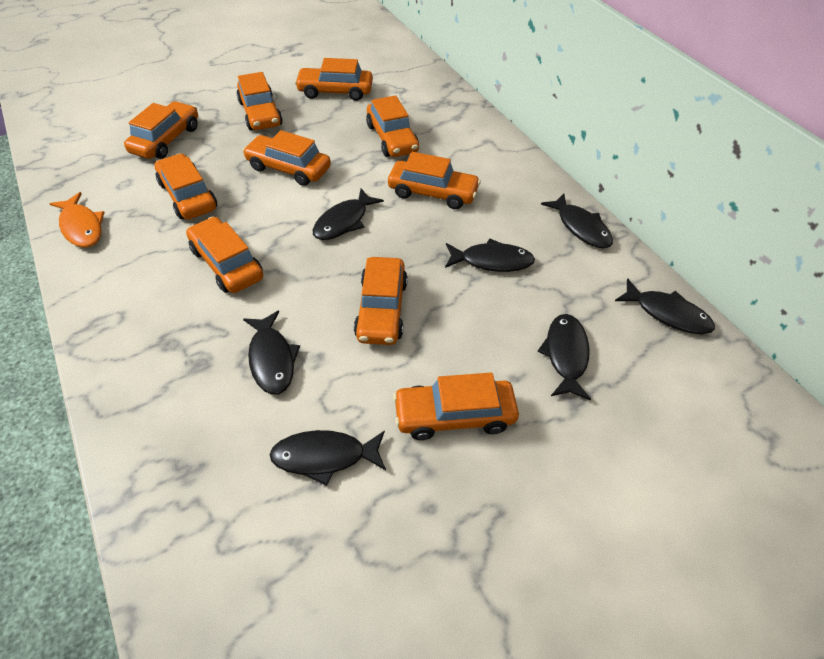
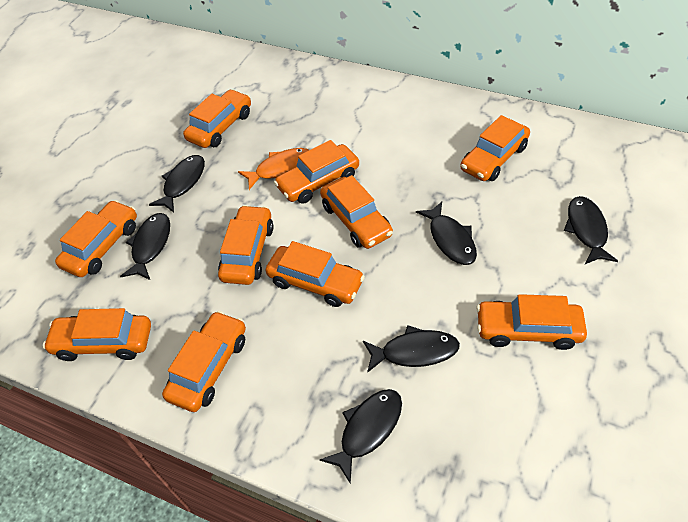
black fish: [243,311,300,395] [269,430,386,486] [313,189,384,240] [445,238,535,272] [537,314,591,401] [541,193,613,248] [615,278,715,334] = 7 -> [120,213,170,280] [149,155,205,213] [320,389,402,483] [363,325,460,373] [416,202,477,265] [564,196,618,264] = 6

